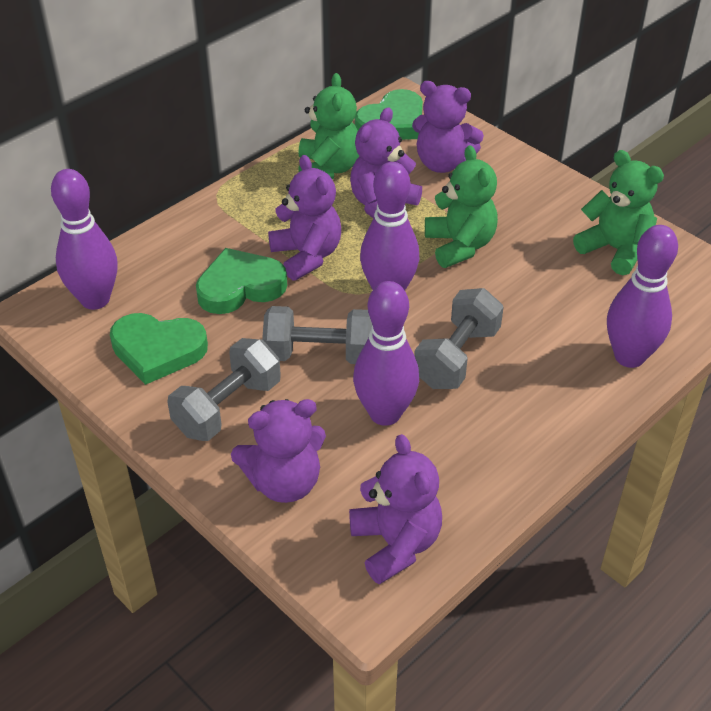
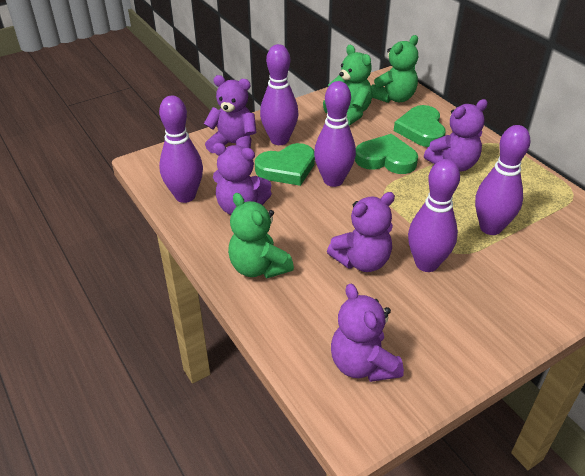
grey dumbbell: [167,338,281,441] [262,306,372,364] [414,288,504,389] = 3 -> none = 0
purple bowling pin: [51,169,118,310] [353,281,419,426] [360,162,420,290] [607,225,678,368] = 4 -> [159,95,203,203] [260,44,298,145] [314,81,356,187] [408,159,460,272] [475,125,530,235] = 5

